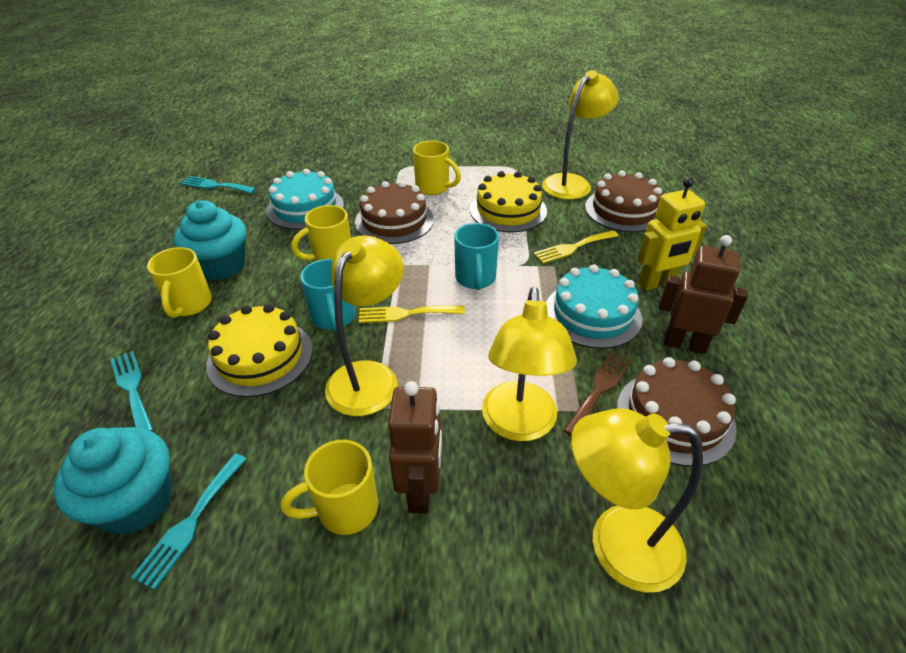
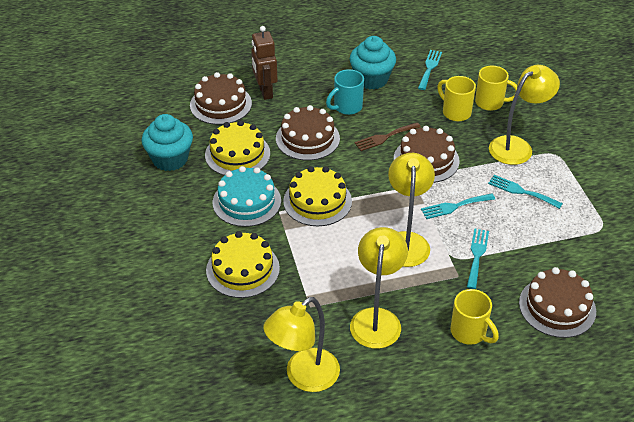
brown cake: [355,181,434,244] [585,170,662,232] [617,357,737,467] = 3 -> [190,72,252,125] [276,105,340,160] [394,126,459,183] [519,267,596,338] = 4
brown robot: [388,381,442,514] [659,235,748,354] = 2 -> [251,26,278,100] = 1
turquoise cake: [266,169,344,230] [546,264,642,349] = 2 -> [213,166,281,227] = 1
turquoise fork: [110,351,153,432] [131,453,247,589] [181,176,256,194] = 3 -> [418,50,442,90] [421,193,495,219] [467,228,489,289] [488,175,563,209] = 4
turquoise mug: [300,259,355,331] [454,223,499,290] = 2 -> [326,69,364,115] = 1
yellow cake: [206,304,313,397] [470,171,547,232] = 2 -> [205,120,270,176] [206,231,280,298] [283,166,352,226] = 3
yellow fork: [359,306,465,323] [534,230,618,264] = 2 -> none = 0
yellow mug: [147,247,212,318] [281,440,378,535] [291,205,351,261] [413,140,461,195] = 4 -> [437,76,476,121] [451,289,499,345] [475,66,517,111] = 3
yellow robot: [637,177,707,291] = 1 -> none = 0

